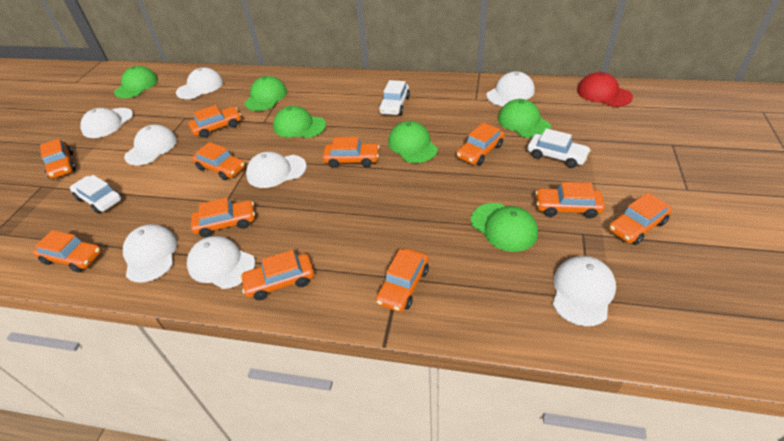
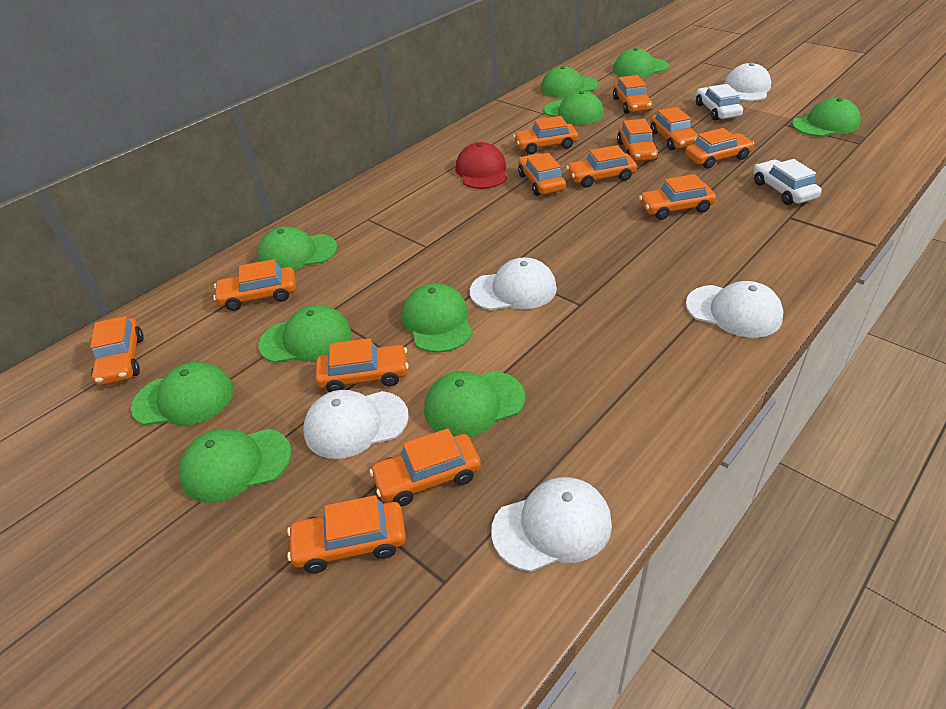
green cap: [114,66,158,98] [244,76,287,111] [273,106,326,138] [388,121,438,163] [471,203,538,252] [498,99,551,138] = 6 -> [131,362,233,425] [179,429,292,503] [257,226,337,271] [258,305,352,363] [402,283,473,353] [424,371,525,437] [541,66,599,97] [544,91,604,125] [613,48,669,78] [792,98,861,137] = 10
orange car: [33,230,101,272] [40,139,76,179] [188,105,241,138] [191,198,255,237] [192,142,245,180] [240,250,314,300] [323,137,380,168] [376,249,429,312] [456,123,504,165] [535,182,605,219] [609,192,672,245] = 11 -> [90,316,144,386] [213,259,296,311] [287,495,406,573] [315,338,409,392] [369,428,481,507] [513,116,578,154] [518,153,566,196] [566,145,637,188] [613,75,652,114] [617,119,658,162] [639,174,716,220] [650,107,698,150] [685,128,754,169] = 13
white cap: [80,108,133,138] [123,224,177,283] [124,125,177,166] [176,67,223,99] [187,236,255,289] [246,151,307,188] [486,71,534,106] [553,256,616,326] = 8 -> [303,390,409,459] [470,257,557,310] [491,477,612,572] [686,281,784,338] [724,63,771,101] = 5
white car: [70,175,122,214] [379,80,410,115] [528,129,591,168] = 3 -> [696,84,743,121] [753,159,822,205] = 2

